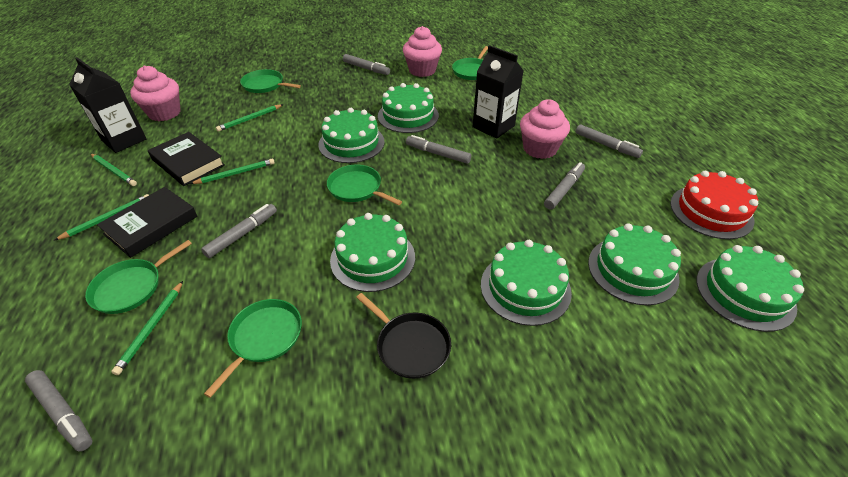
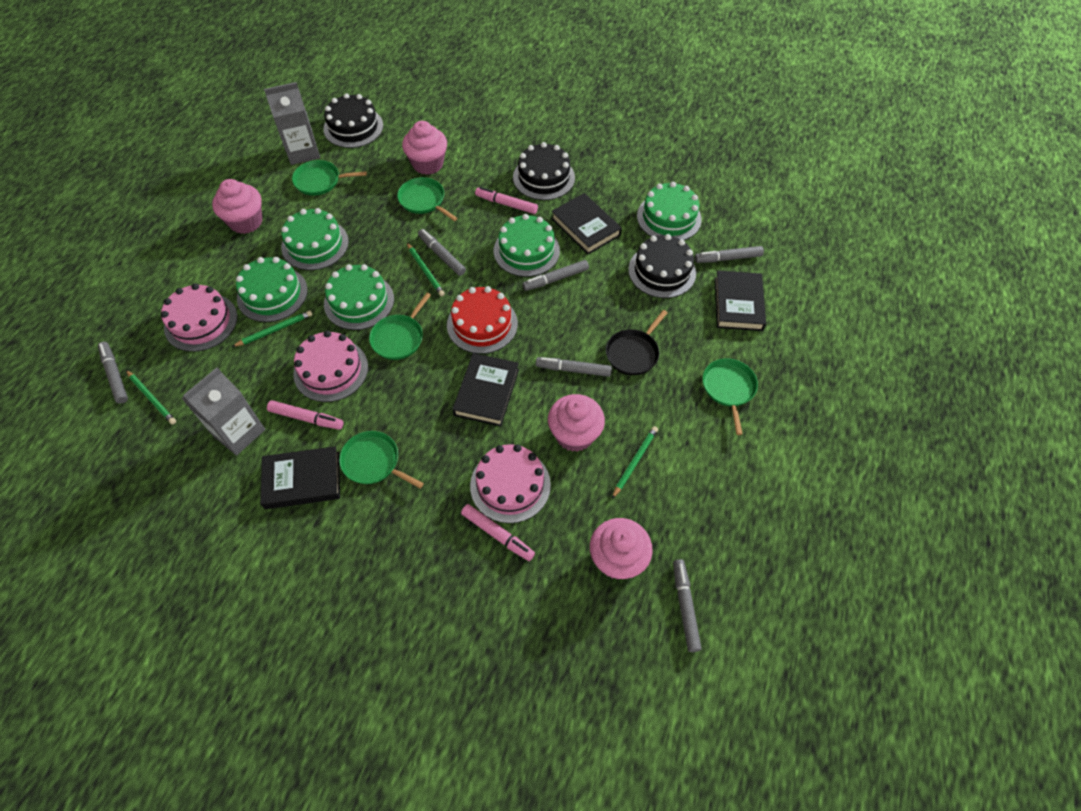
black book: [97,187,197,258] [148,132,225,186] = 2 -> [260,446,340,509] [452,353,519,426] [551,193,622,254] [715,270,766,331] = 4
black cake: none = 0 -> [323,93,383,148] [513,142,575,200] [628,234,696,298] = 3
black carton: [69,57,147,153] [472,45,524,139] = 2 -> none = 0
green cake: [318,108,385,163] [330,213,415,292] [378,83,439,133] [481,240,572,326] [588,224,681,305] [697,245,804,332] = 6 -> [236,257,308,322] [281,208,349,270] [324,264,394,330] [494,214,560,277] [637,182,702,240] = 5
green pencil: [55,194,149,240] [91,154,137,186] [111,281,183,375] [190,159,275,184] [216,104,284,132] = 5 -> [126,370,176,424] [232,310,312,347] [407,243,445,297] [612,426,658,499] = 4
grey carton: none = 0 -> [182,367,265,456] [264,82,320,165] = 2
pink cake: none = 0 -> [161,283,237,352] [293,331,368,402] [470,444,551,523] = 3
pink cupcake: [130,66,181,121] [403,26,442,77] [520,99,570,159] = 3 -> [212,179,262,234] [402,121,447,175] [548,394,605,452] [590,518,653,580] = 4
pink marker: none = 0 -> [267,400,344,430] [461,504,535,561] [475,187,538,214] = 3

